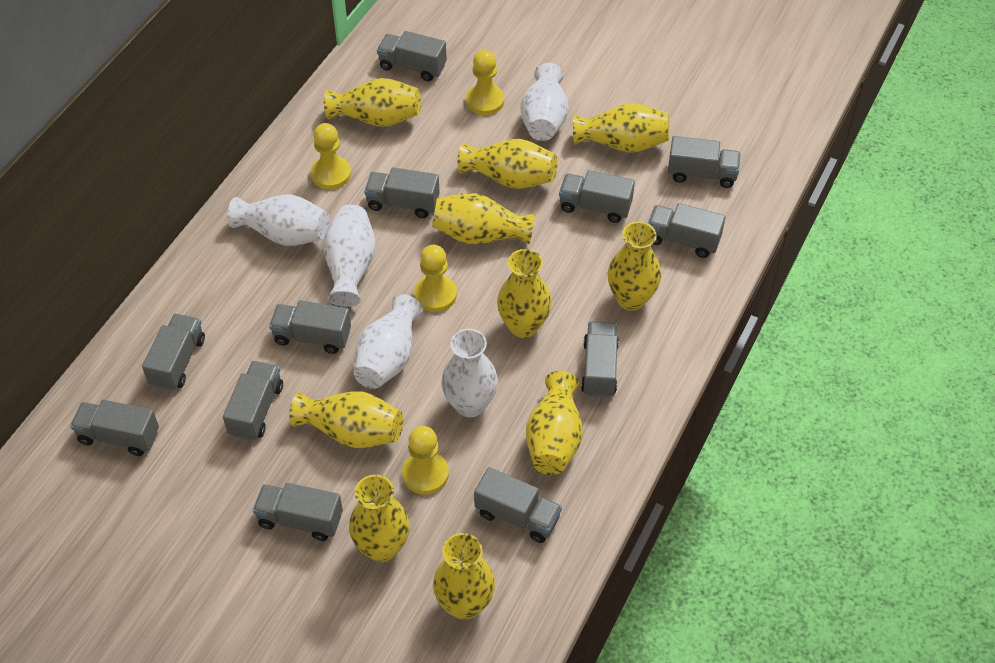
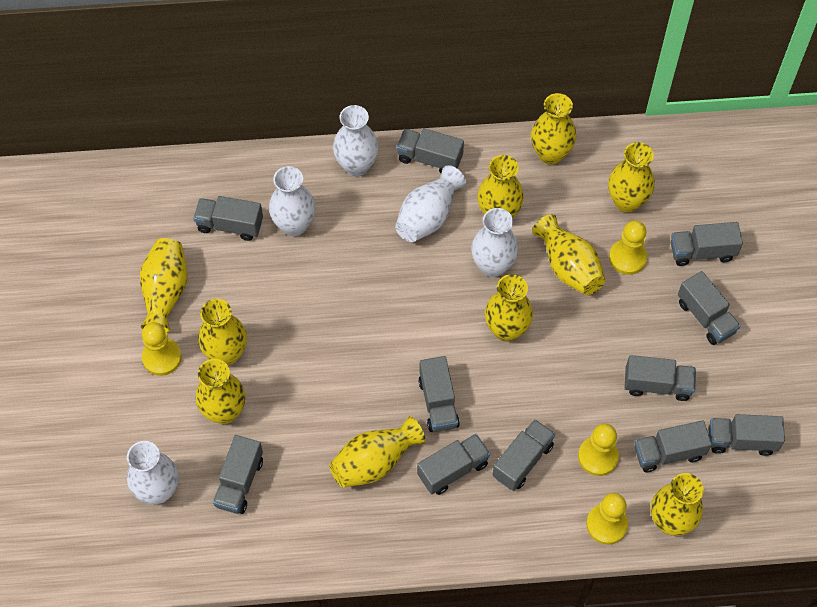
grey truck: [70,400,159,456] [142,314,205,391] [223,361,283,441] [253,483,343,541] [269,300,351,354] [364,167,440,218] [377,31,447,81] [474,467,562,543] [559,170,635,223] [581,321,619,398] [648,203,725,258] [668,136,741,188] = 12 -> [193,196,263,241] [213,435,263,514] [397,128,464,174] [417,434,490,495] [418,356,460,432] [492,419,555,491] [624,355,696,401] [635,420,712,472] [671,222,743,266] [678,271,740,345] [709,414,785,456] = 11

